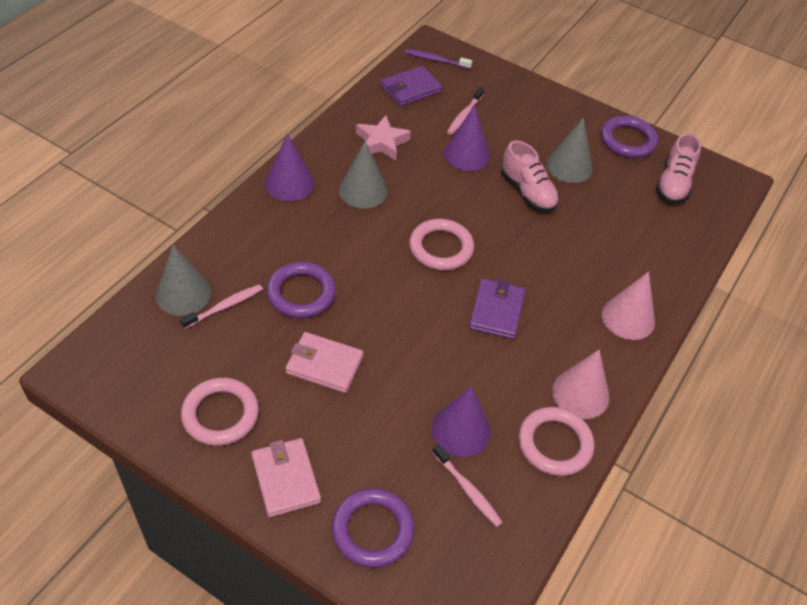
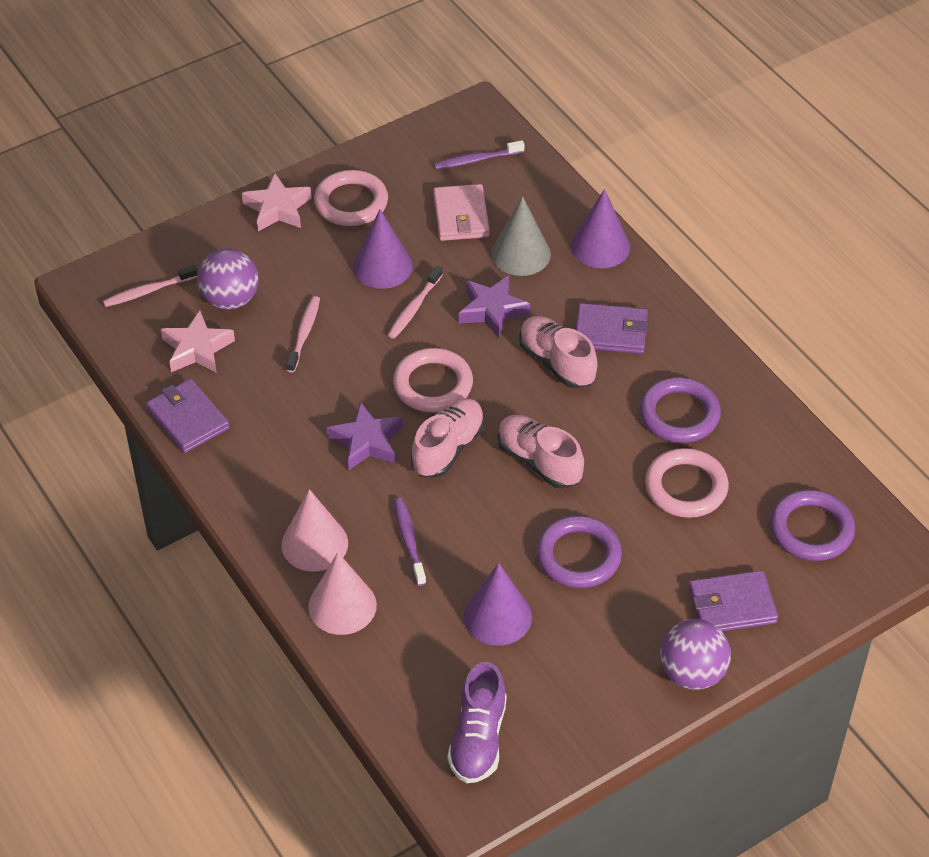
grey cone: [155,245,211,316] [339,141,388,209] [546,117,593,183] = 3 -> [491,196,551,276] = 1
pink shoe: [501,140,559,212] [656,133,701,204] = 2 -> [411,398,485,478] [498,415,584,489] [519,316,598,389] = 3
pink star: [356,115,411,160] = 1 -> [161,310,235,373] [242,173,312,231] = 2
pink wallet: [251,438,321,517] [285,332,363,393] = 2 -> [433,184,490,241] = 1
purple ball: none = 0 -> [197,249,258,310] [660,619,731,690] = 2
purple shoe: none = 0 -> [447,662,507,783] = 1
purple star: none = 0 -> [327,401,403,470] [459,275,530,338] = 2
purple toothbrush: [405,49,472,69] = 1 -> [394,497,426,586] [434,140,525,169] = 2
purple wallet: [381,66,442,106] [469,278,525,339] = 2 -> [146,379,230,453] [576,303,649,354] [689,570,778,631] = 3

